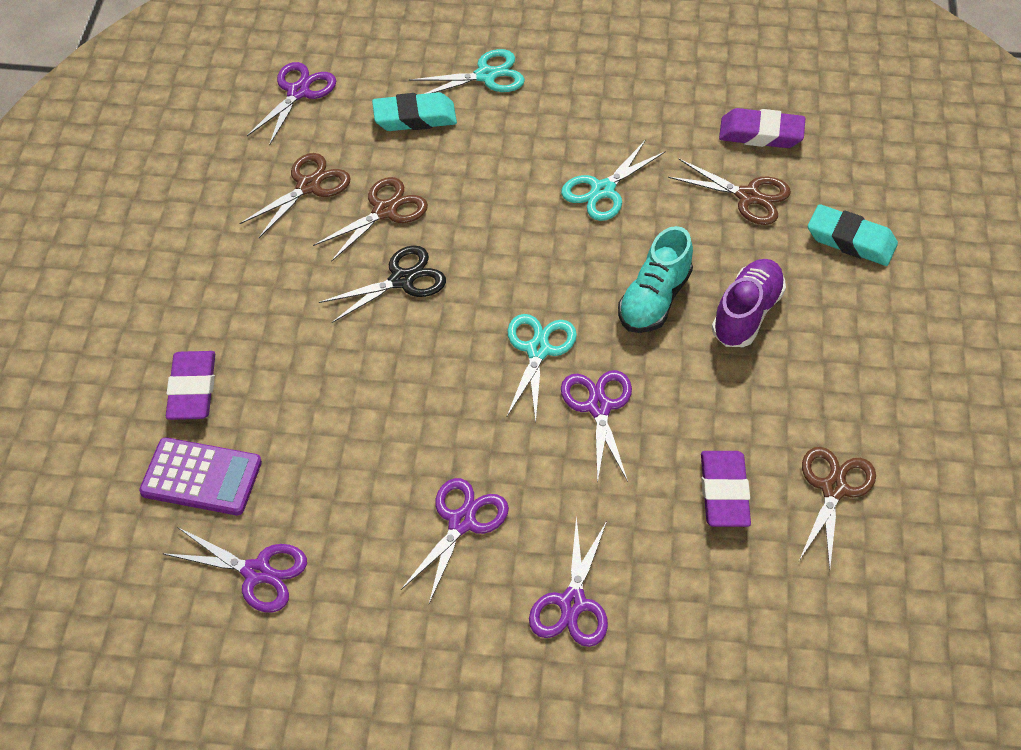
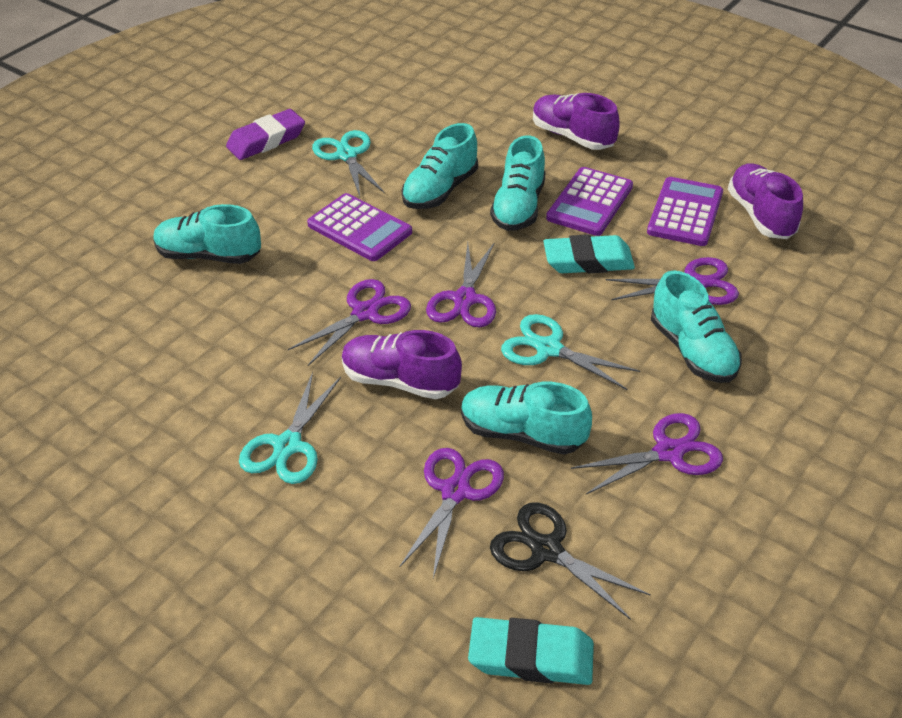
brown scissors: [240,153,351,238] [313,177,428,262] [668,159,791,225] [799,447,876,569] = 4 -> none = 0
purple calculator: [139,437,262,515] = 1 -> [307,193,412,261] [546,167,633,236] [647,177,723,246] = 3
purple eraser: [166,351,215,420] [701,451,751,527] [719,108,805,148] = 3 -> [226,109,305,160] = 1
purple shoe: [712,259,786,347] = 1 -> [342,330,462,399] [533,93,620,150] [728,163,803,239] = 3
turquoise shoe: [618,226,693,333] = 1 -> [153,204,261,264] [402,123,478,209] [461,382,592,455] [490,135,545,231] [651,270,742,383] = 5

